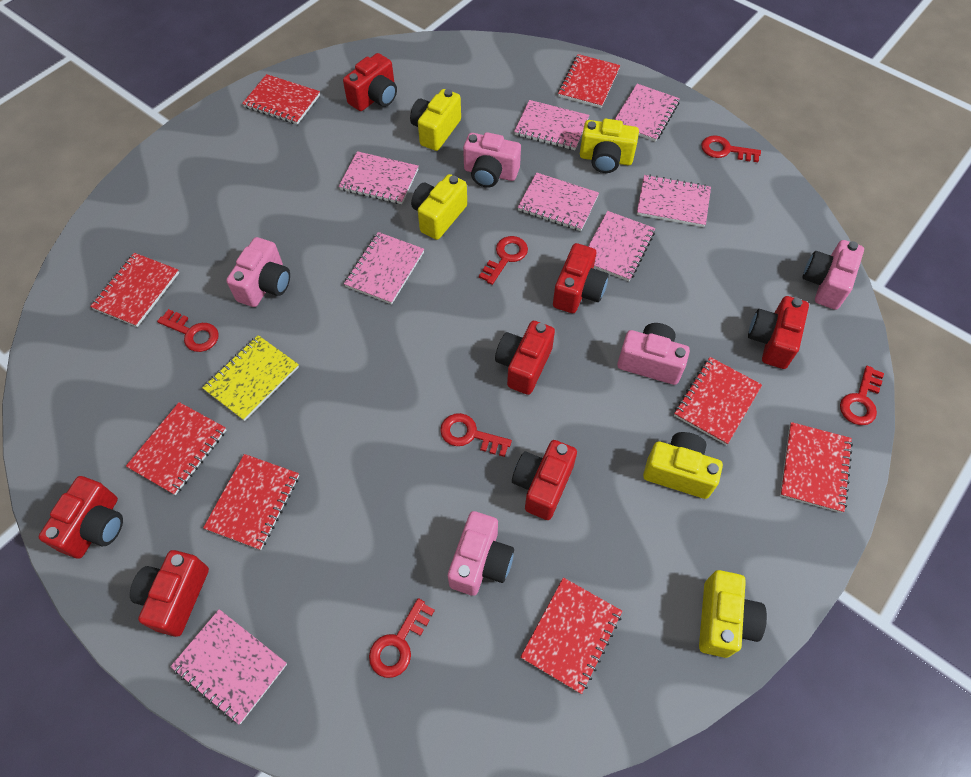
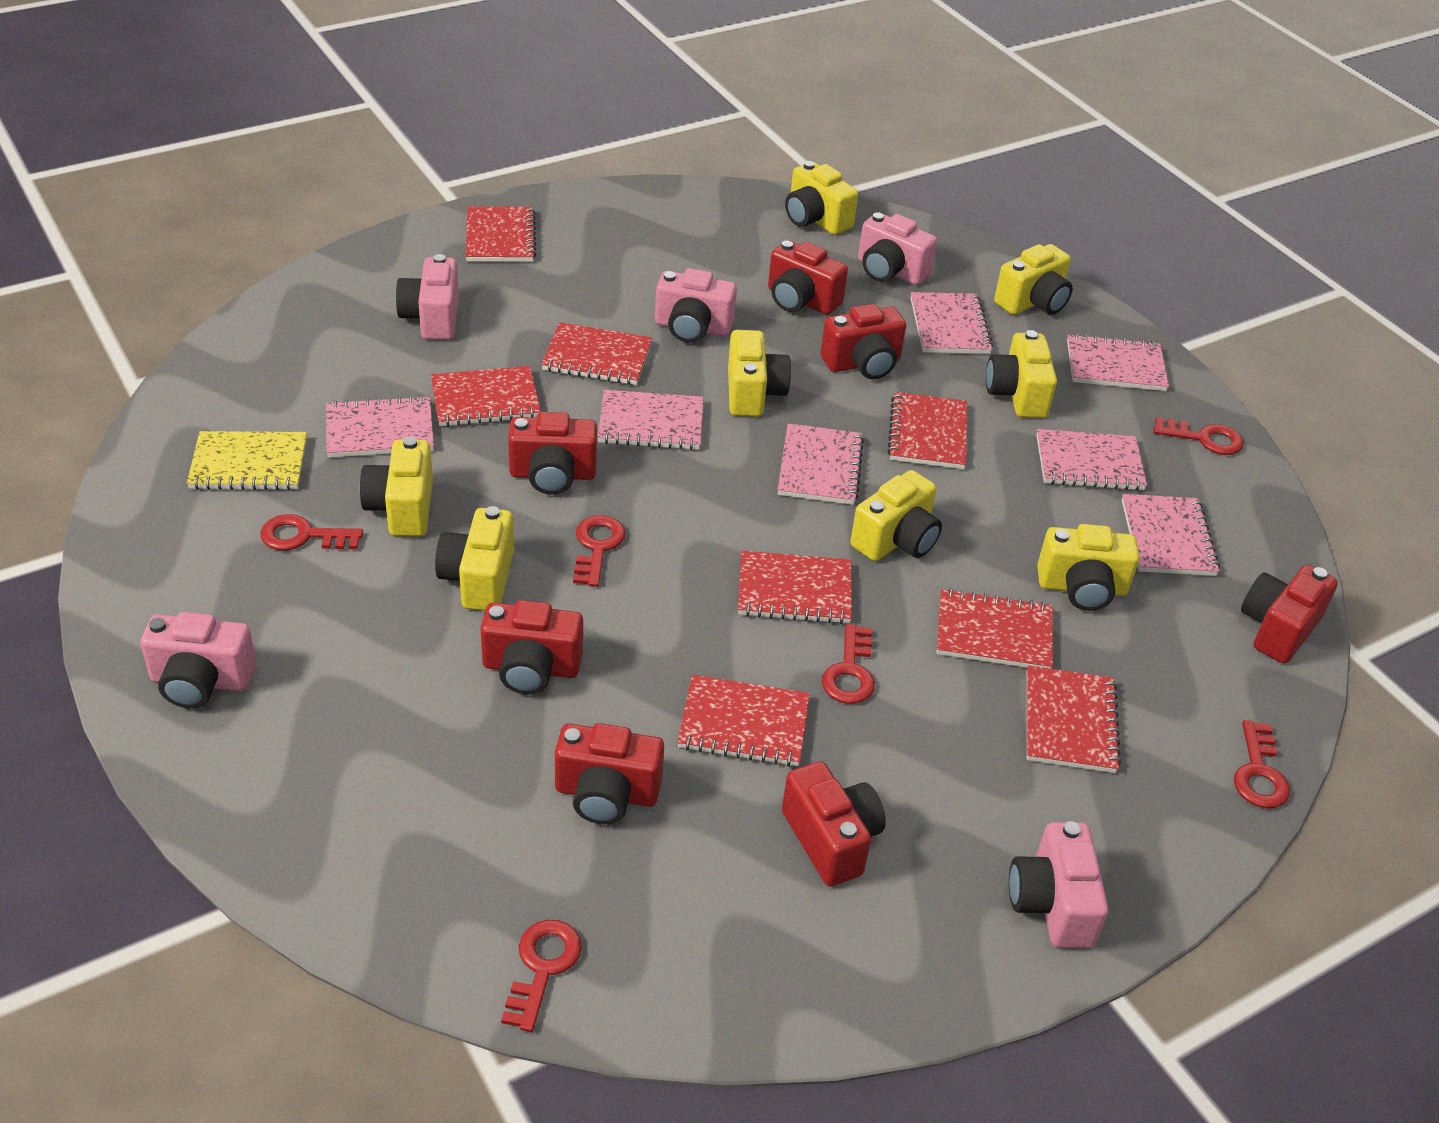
pink notebook: [170,609,287,724] [339,151,419,204] [344,232,424,304] [514,100,589,150] [518,172,599,231] [588,211,655,281] [615,84,680,142] [637,174,711,227] = 8 -> [326,396,434,458] [598,390,704,450] [778,423,864,505] [910,292,993,354] [1036,429,1147,491] [1067,334,1169,391] [1122,494,1220,576] = 7
yellow camera: [410,89,461,151] [411,174,467,240] [580,119,639,173] [643,432,723,499] [699,570,767,658] = 5 -> [359,437,433,536] [435,506,514,611] [728,330,791,417] [785,161,858,235] [850,470,942,561] [986,330,1057,418] [994,244,1073,315] [1037,524,1140,611] = 8

